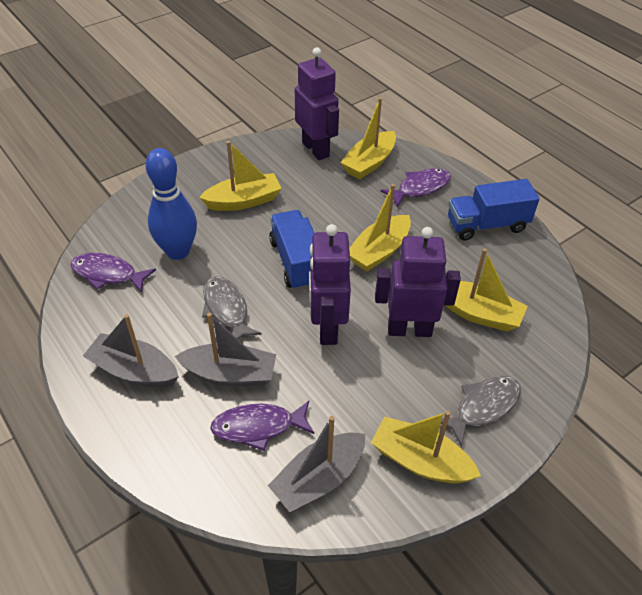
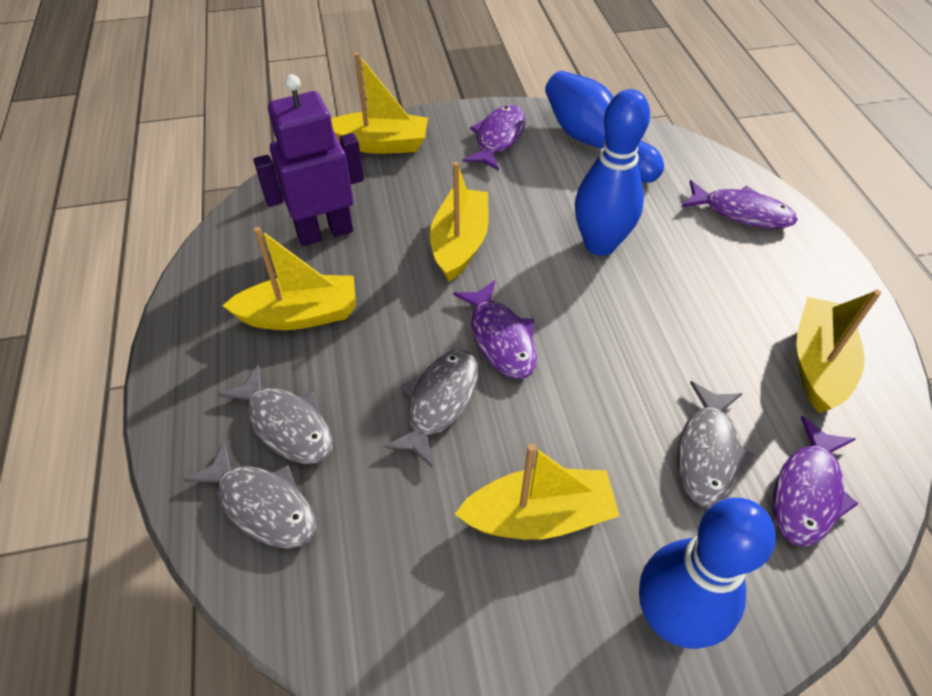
blue bowling pin: [145,148,197,260] = 1 -> [545,71,664,183] [575,89,650,256] [639,498,776,649] = 3
blue truck: [269,210,314,290] [448,179,540,241] = 2 -> none = 0
grey boat: [83,314,179,388] [175,313,276,386] [268,416,365,512] = 3 -> none = 0
grey fish: [202,276,261,340] [441,376,521,447] = 2 -> [184,441,316,549] [218,364,333,464] [384,349,478,467] [677,381,755,507] = 4
purple fish: [70,253,156,293] [210,401,314,451] [381,168,451,208] = 3 -> [453,280,537,379] [462,105,525,171] [681,180,798,229] [773,416,858,547] = 4
purple robot: [295,47,339,160] [309,224,351,345] [375,227,461,337] = 3 -> [254,74,364,246] = 1

